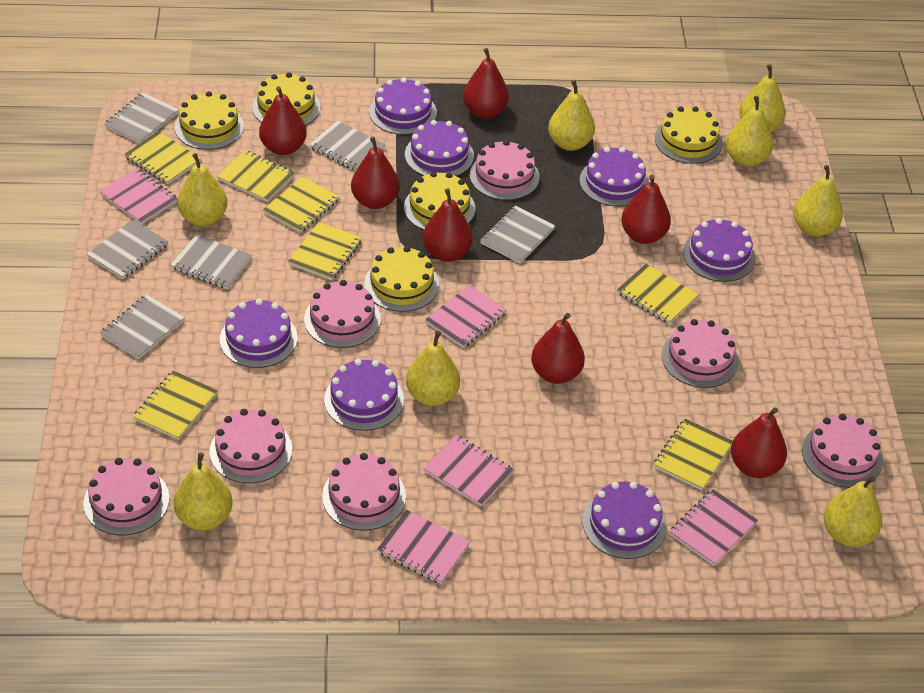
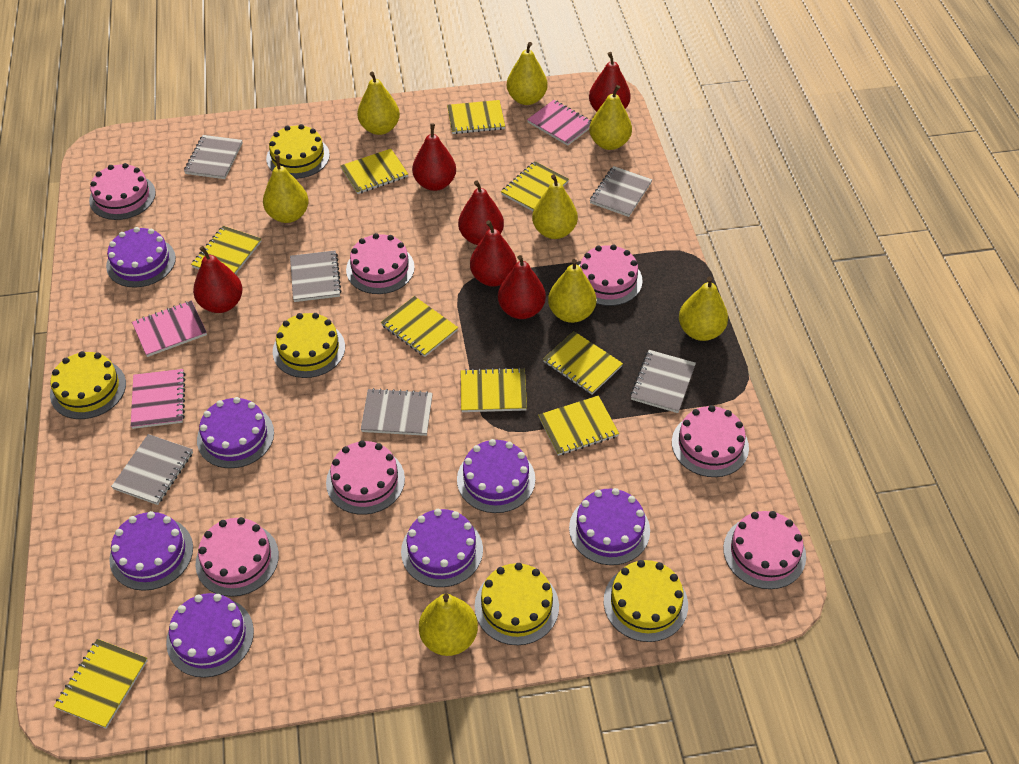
pink notebook: [99,169,178,225] [377,510,470,584] [423,435,514,507] [425,285,506,348] [670,489,758,566] = 5 -> [131,369,185,429] [132,301,207,357] [527,100,592,146] = 3
red pear: [259,86,307,155] [351,136,400,209] [423,188,473,262] [463,48,509,119] [531,313,585,384] [621,175,671,244] [731,408,787,478] = 7 -> [193,246,243,313] [412,123,456,191] [458,181,504,245] [470,220,517,287] [498,255,546,319] [589,52,631,112] = 6
yellow notebook: [124,131,202,184] [133,370,218,440] [217,150,295,202] [263,176,340,233] [288,222,362,281] [617,264,699,324] [654,419,733,490] = 7 -> [54,639,148,728] [191,226,261,274] [341,149,408,194] [381,296,458,357] [447,100,505,134] [461,368,527,412] [501,162,569,211] [538,395,619,456] [543,331,623,395] = 9

